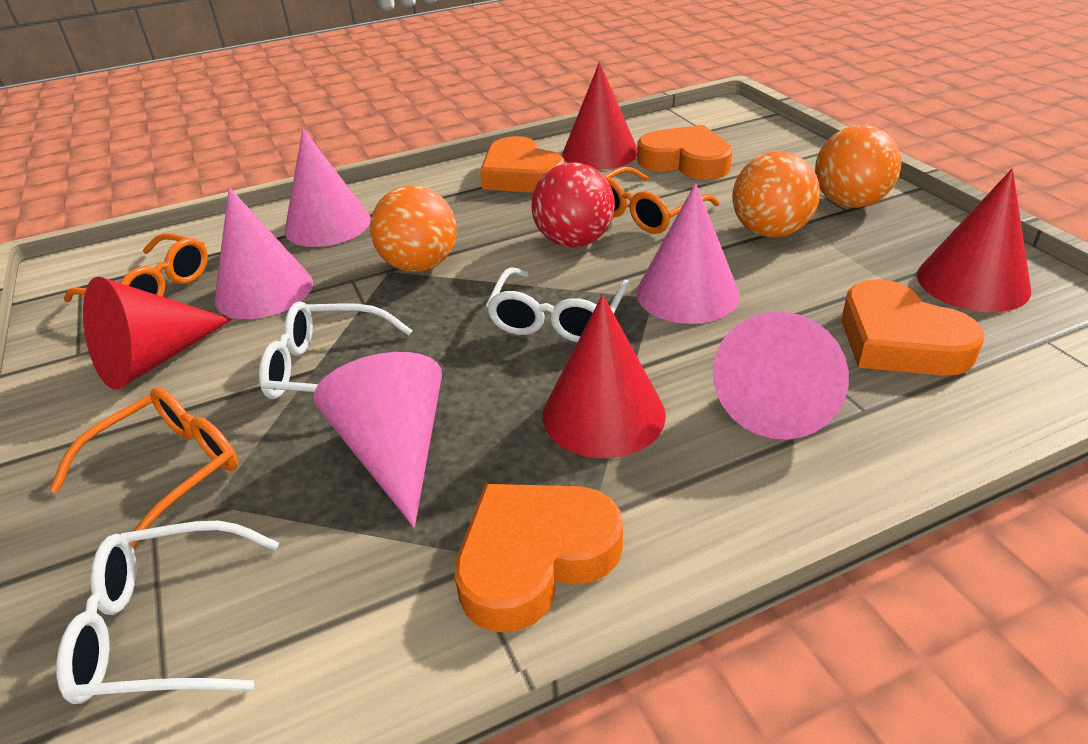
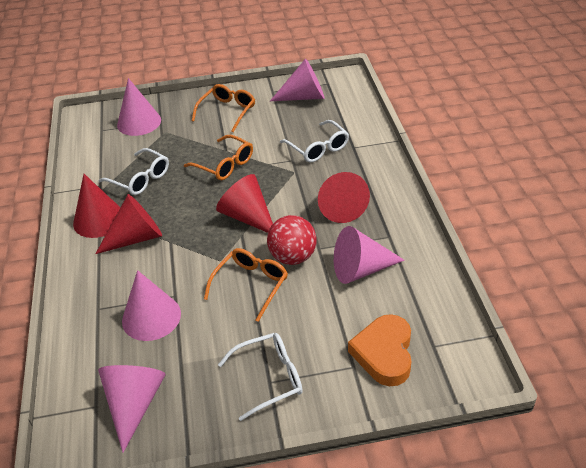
orange ball: [370,185,457,272] [732,152,820,238] [815,125,901,208] = 3 -> none = 0
orange heart: [455,484,623,632] [480,136,564,193] [637,125,733,180] [842,279,984,376] = 4 -> [348,314,412,386] = 1

